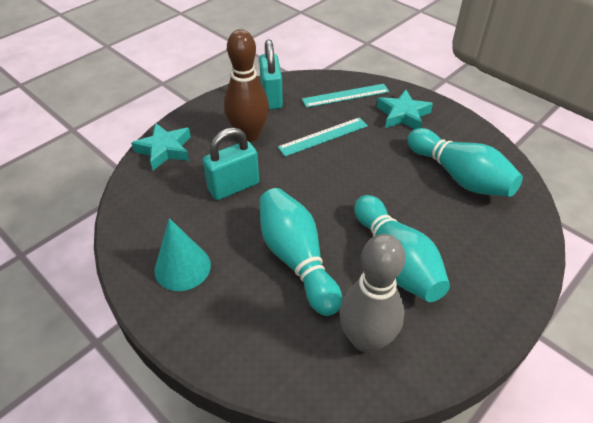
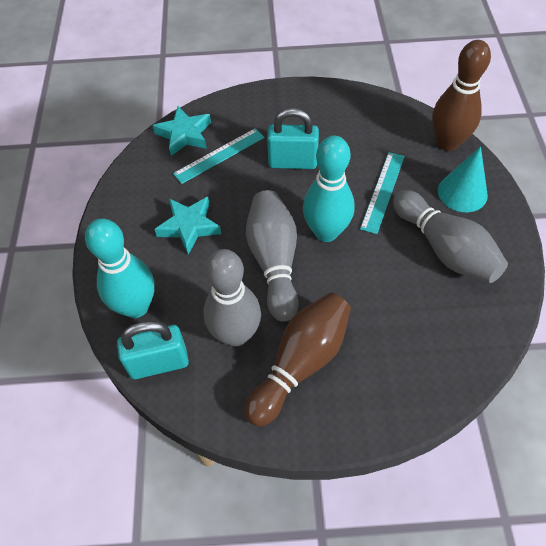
brown bowling pin: [224,29,269,142] = 1 -> [244,293,351,427] [432,40,491,151] = 2
grey bowling pin: [340,234,406,353] = 1 -> [204,249,261,347] [246,190,299,322] [393,190,508,283] = 3
turquoise bowling pin: [260,188,342,316] [354,195,450,302] [407,128,523,197] = 3 -> [85,218,154,318] [303,135,355,242] = 2

